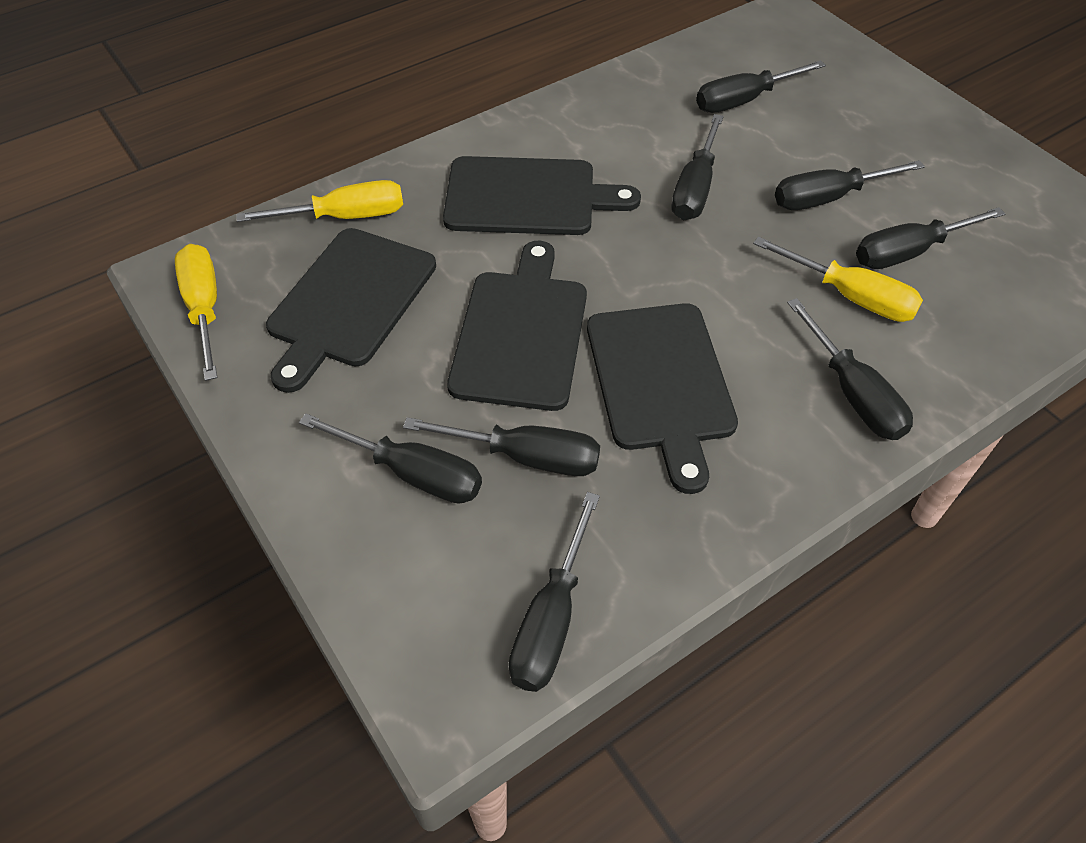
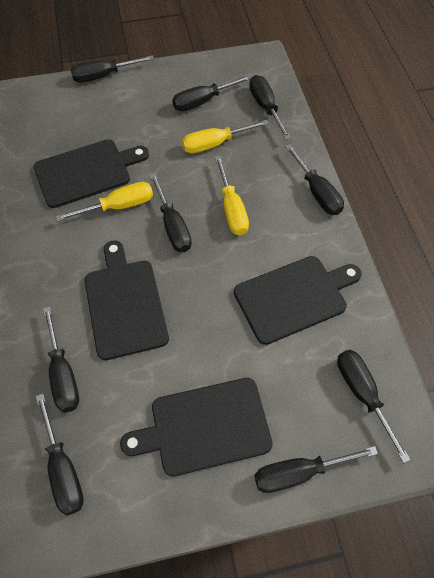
black screwdriver: [299,413,482,504] [403,417,600,476] [508,492,600,692] [672,114,724,220] [696,60,826,113] [775,160,925,210] [787,298,913,440] [856,207,1005,269] = 8 -> [36,393,84,516] [43,307,79,413] [71,55,154,82] [150,173,192,252] [172,75,252,111] [249,75,291,140] [254,446,378,493] [285,144,344,215] [337,350,411,463] = 9

